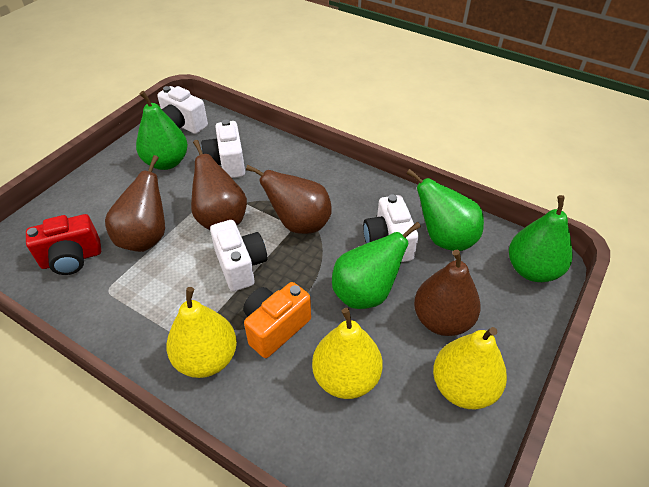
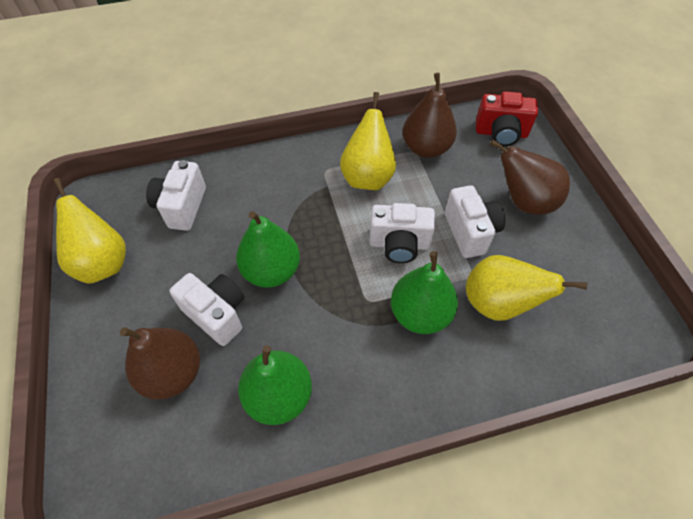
brown pear: [105,155,165,252] [191,140,247,230] [246,165,332,234] [414,250,481,336] = 4 -> [120,328,200,400] [403,73,457,158] [490,140,570,215] = 3
green pear: [136,91,188,170] [332,222,421,309] [406,169,484,251] [509,195,573,282] = 4 -> [236,211,300,288] [238,345,312,425] [391,251,458,334] = 3
orange camera: [243,282,311,358] = 1 -> none = 0

